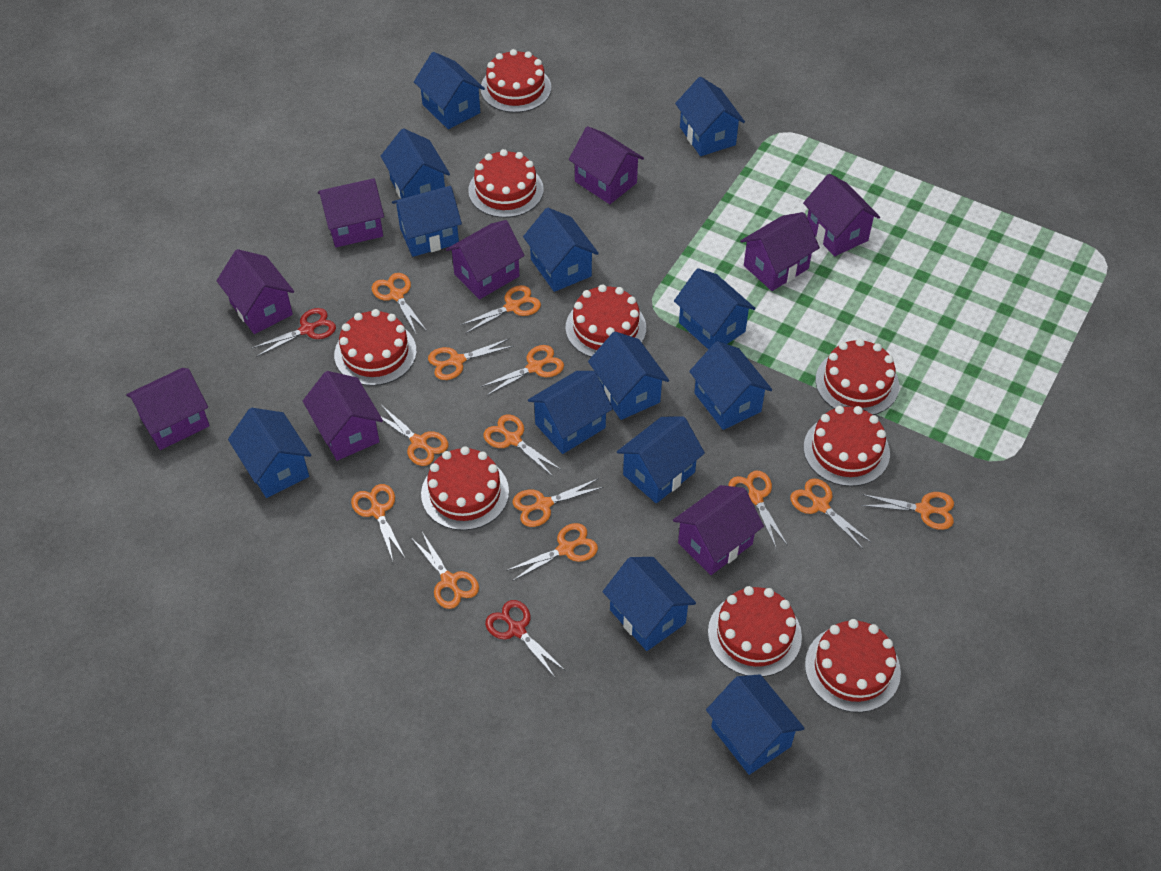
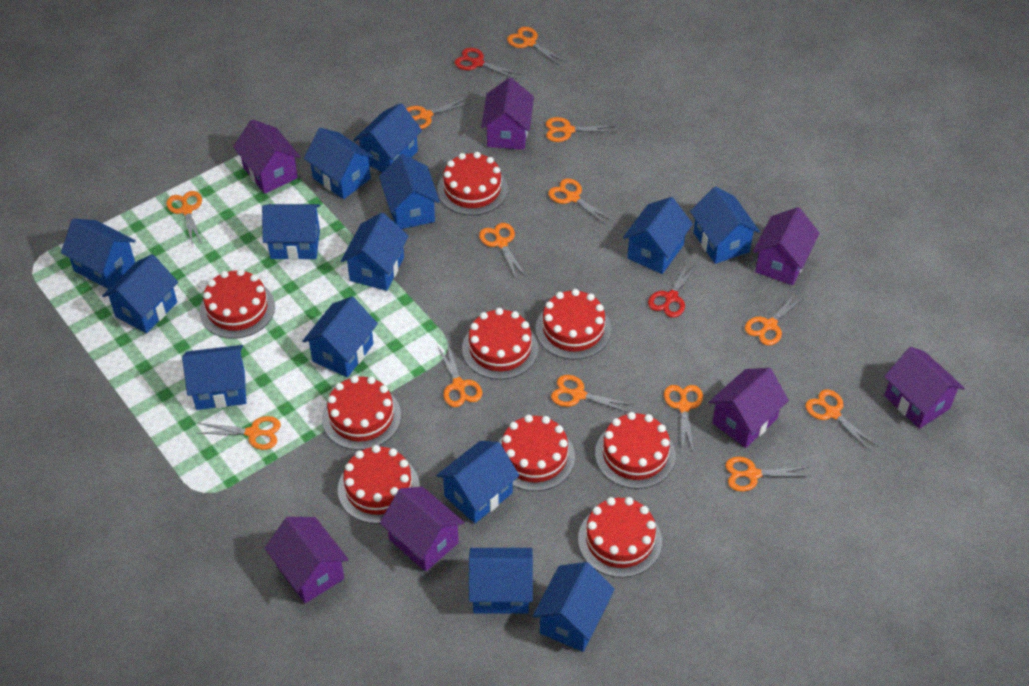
blue house: [228,408,311,498] [381,128,450,199] [392,186,462,257] [414,52,485,129] [523,208,599,292] [528,371,613,454] [588,331,669,420] [603,557,696,651] [617,416,705,503] [674,268,756,350] [675,77,745,156] [689,341,772,430] [706,674,805,775] = 13 -> [61,219,136,289] [102,254,178,333] [182,345,246,410] [262,204,320,260] [302,297,378,377] [304,128,374,199] [341,213,409,291] [354,103,422,172] [379,154,440,229] [436,441,519,524] [469,548,533,614] [533,562,615,652] [623,197,693,274] [690,187,760,264] = 14
purple house: [126,368,210,450] [216,249,294,334] [303,371,383,461] [318,178,384,247] [446,220,525,299] [569,126,644,204] [673,485,764,575] [740,212,820,291] [803,174,880,256] = 9 -> [233,120,300,194] [264,517,349,604] [380,487,465,572] [481,78,534,150] [709,368,789,448] [753,207,820,285] [884,347,965,429] = 7

